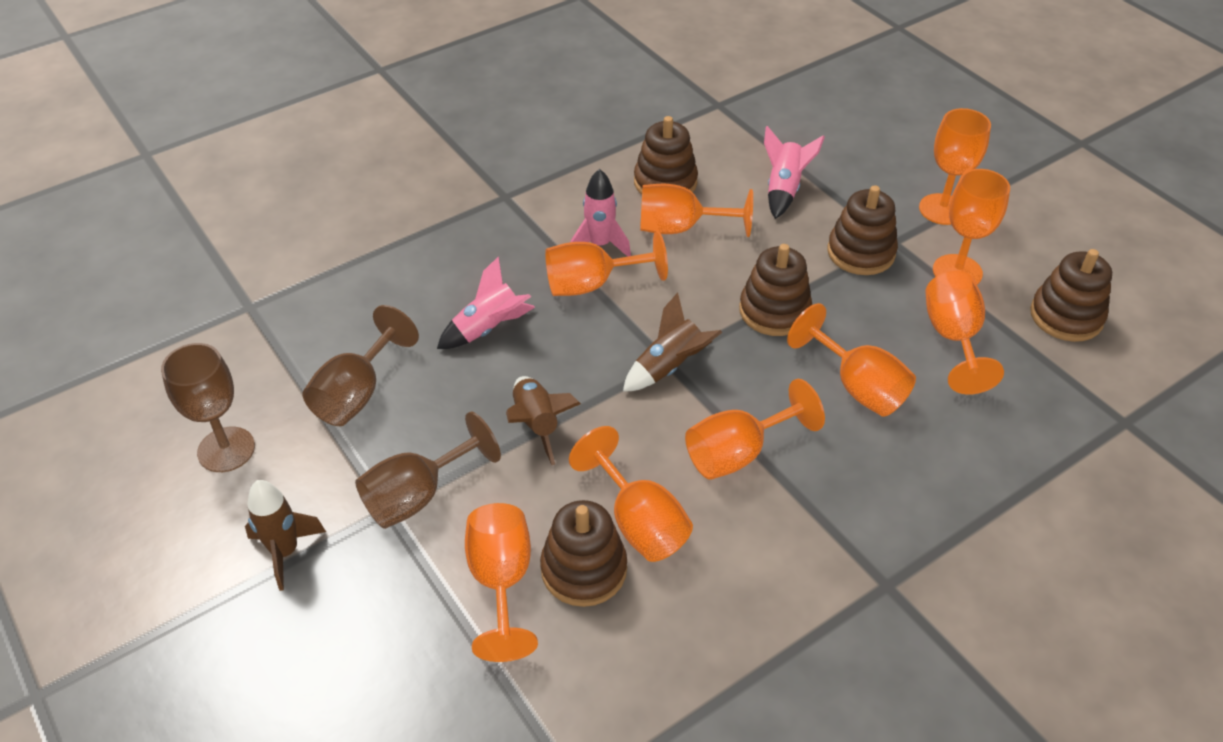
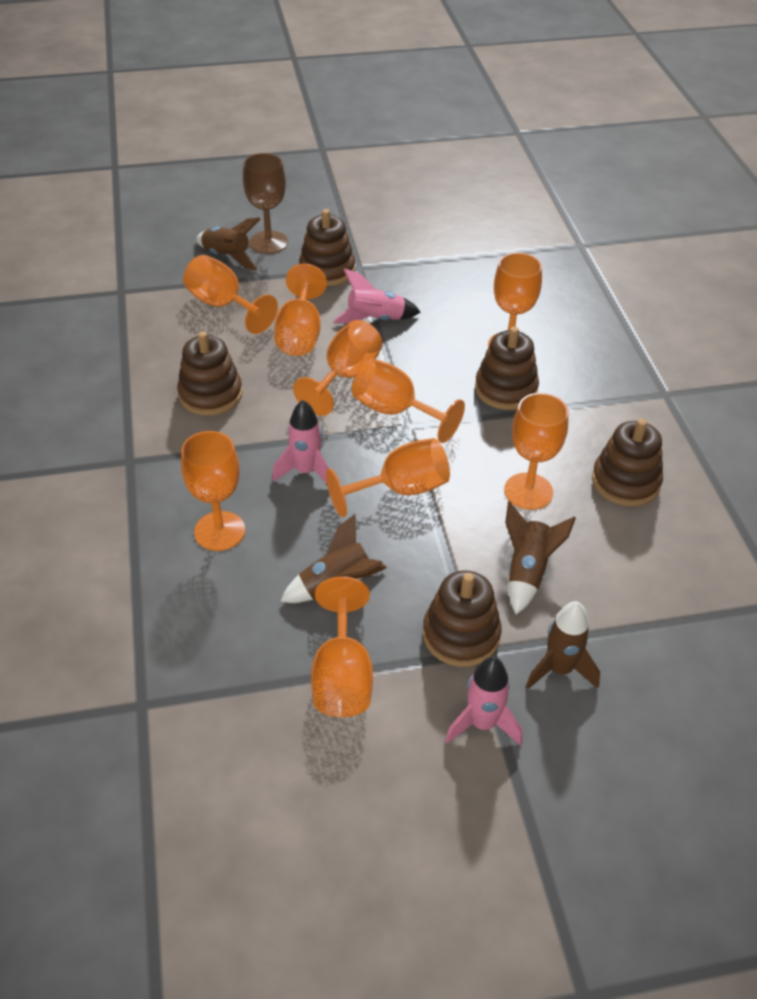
brown goblet: [161,343,255,472] [303,305,419,426] [355,412,501,529] = 3 -> [243,153,288,254] = 1
brown rocket: [245,480,326,591] [506,376,581,465] [623,292,722,392] = 3 -> [196,217,260,270] [280,514,387,603] [505,501,576,615] [526,601,600,689] = 4

